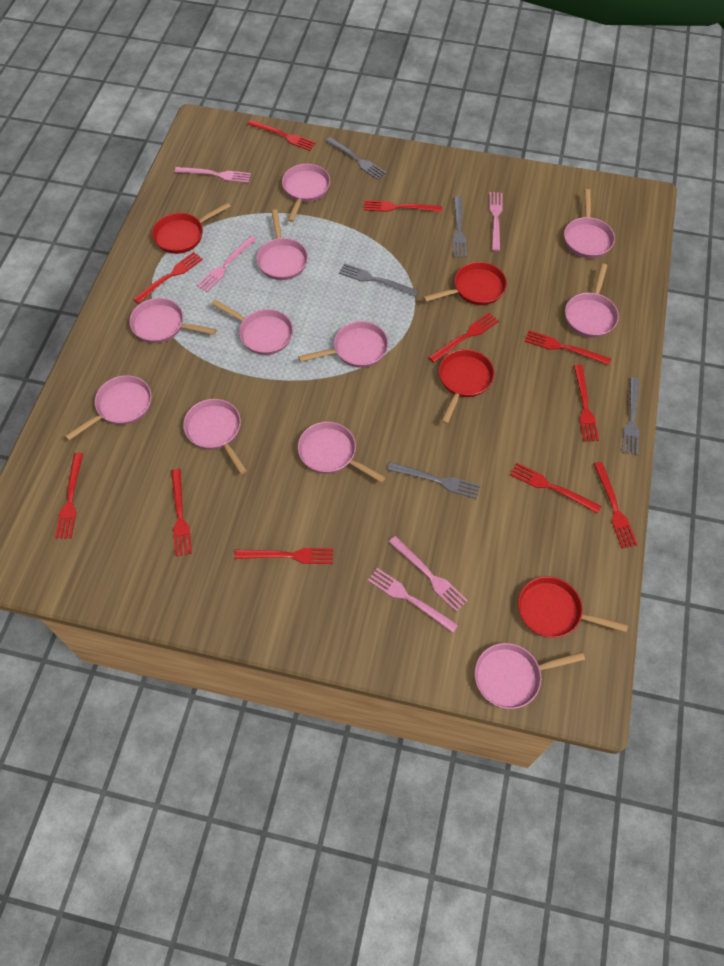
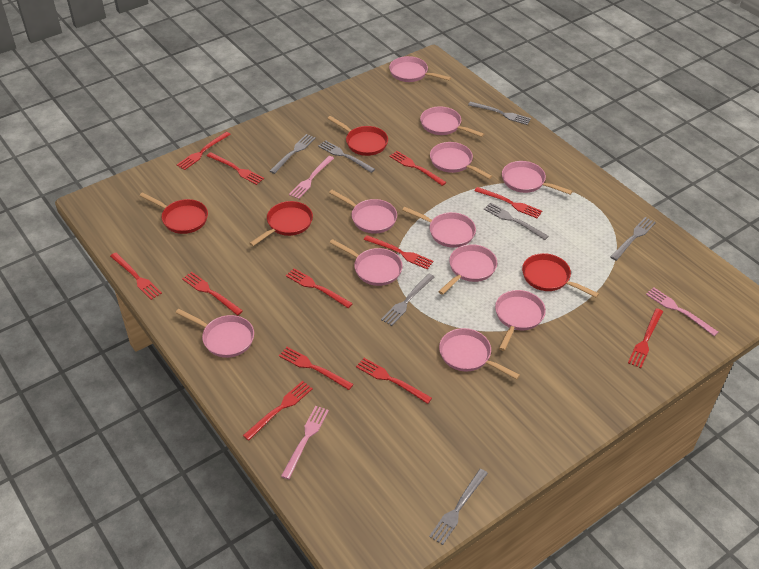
grey fork: [326,137,386,180] [339,263,418,296] [387,462,480,499] [453,196,467,258] [622,377,639,455] = 5 -> [270,134,316,174] [318,140,375,173] [381,274,434,326] [429,469,488,545] [468,101,531,125] [484,203,549,240] [611,217,656,261] = 7
pink fork: [175,167,251,183] [197,236,257,292] [368,568,458,633] [389,536,468,612] [489,192,503,251] = 5 -> [281,406,329,480] [289,156,334,199] [646,287,718,336] = 3
red fork: [55,453,83,538] [133,252,203,303] [171,469,192,556] [235,548,333,564] [247,120,316,151] [364,200,442,212] [428,312,499,363] [510,463,602,513] [524,330,611,365] [574,365,599,441] [594,462,638,548] = 11 -> [110,253,162,300] [177,132,231,170] [182,272,243,315] [207,152,264,185] [243,381,313,441] [279,347,354,390] [286,268,353,308] [356,358,432,404] [364,235,433,270] [389,151,447,186] [475,187,542,218] [628,308,663,368] = 12

